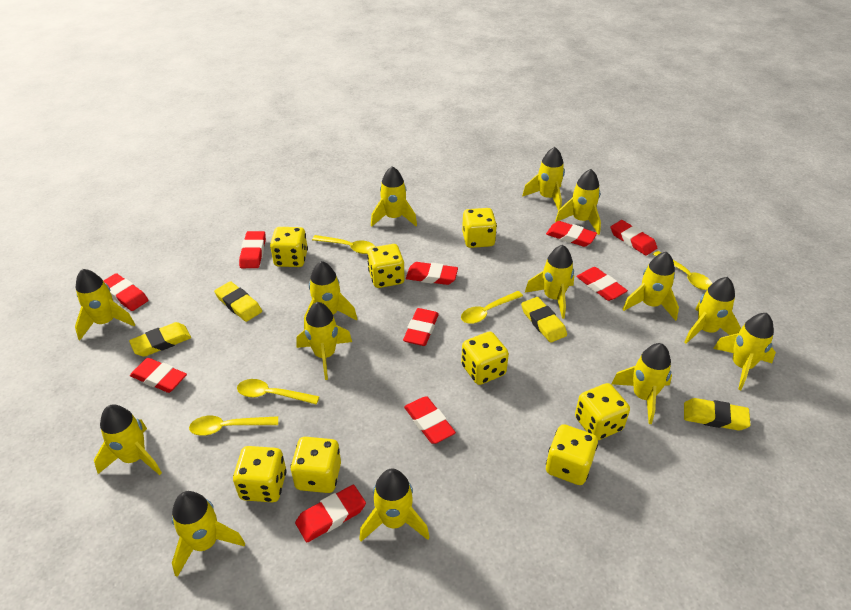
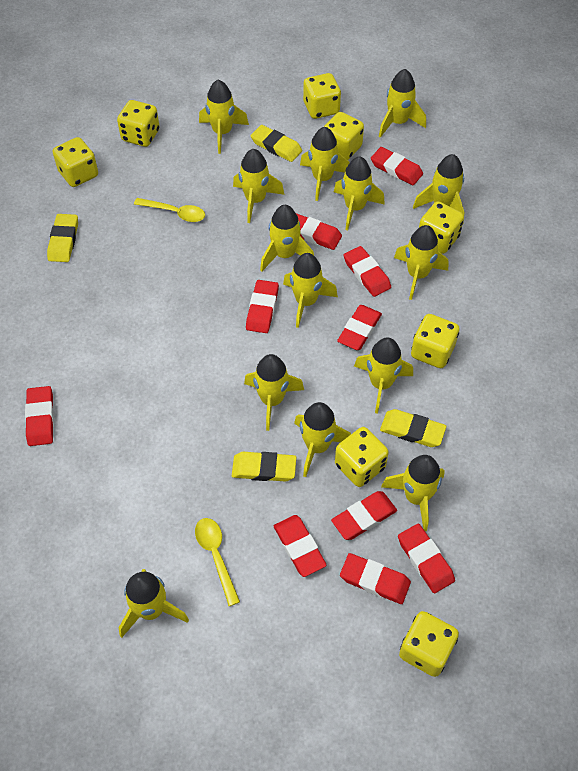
yellow spoon: [189,416,278,436] [237,379,319,405] [312,235,375,254] [461,291,523,324] [653,251,712,290] = 5 -> [134,198,205,222] [195,518,240,606] = 2

